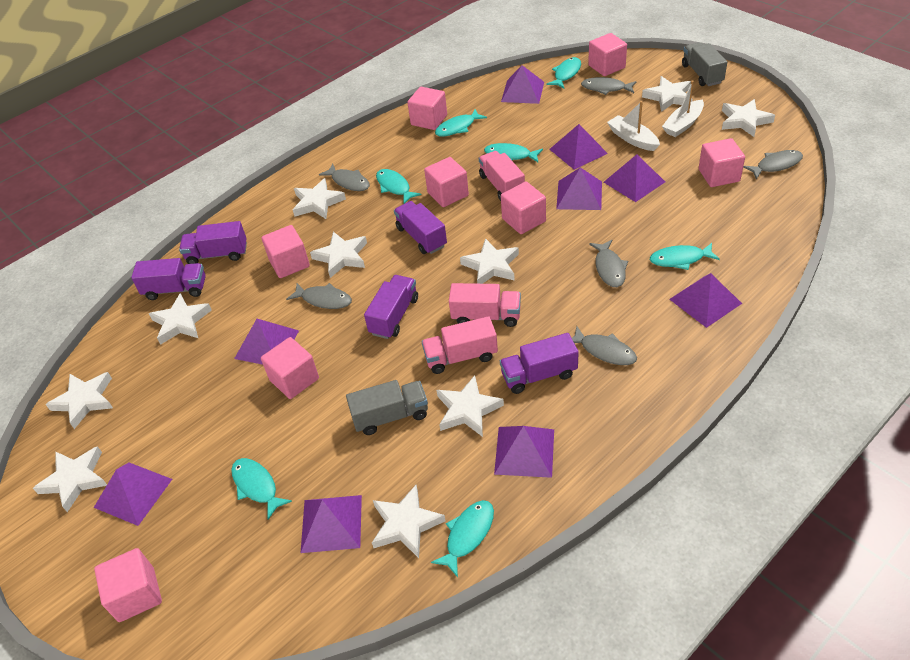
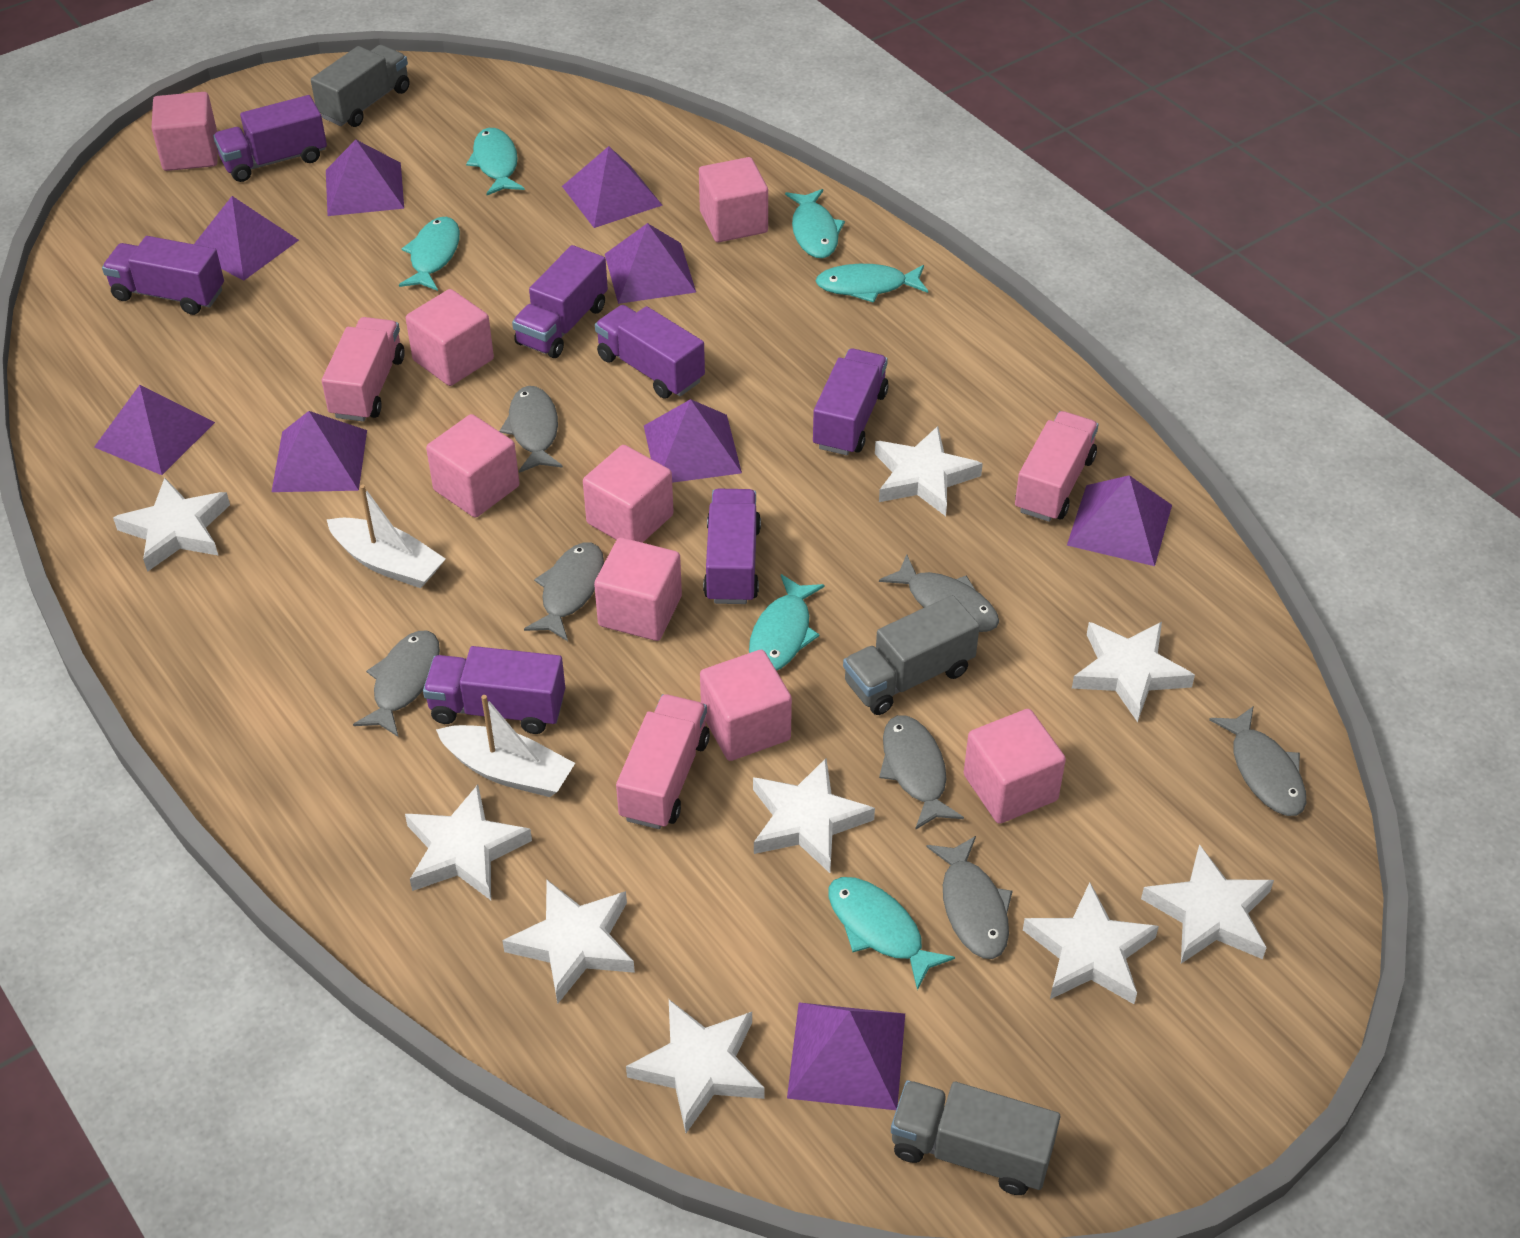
grey fish: [286,283,352,309] [319,164,370,191] [572,326,637,365] [581,77,636,95] [589,240,628,287] [743,150,803,179] = 6 -> [353,631,440,737] [499,386,563,473] [524,543,604,641] [879,554,999,632] [879,715,964,830] [927,836,1013,959] [1209,707,1306,816] = 7
grey truck: [346,380,428,435] [682,42,727,86] = 2 -> [311,45,410,127] [843,595,980,715] [891,1080,1060,1195] = 3
purple truck: [131,258,206,300] [179,221,247,264] [364,275,418,339] [394,201,447,254] [500,333,579,394] = 5 -> [102,236,224,315] [213,95,327,182] [423,646,565,734] [512,245,608,358] [595,305,705,399] [703,489,761,604] [813,349,889,455] = 7
turquoise fish: [231,458,292,519] [376,169,421,204] [431,500,494,577] [435,109,487,137] [484,143,543,162] [547,57,581,88] [650,243,720,270] = 7 -> [399,217,460,291] [466,128,525,195] [749,574,825,671] [785,189,845,258] [816,264,928,303] [828,877,955,990] = 6
white star: [33,446,107,512] [46,372,113,429] [149,293,212,345] [293,178,346,219] [310,232,367,278] [372,485,446,558] [436,375,504,437] [460,238,519,284] [642,76,693,112] [722,99,775,137] = 10 -> [113,478,230,572] [405,785,532,900] [502,880,635,1004] [626,1000,765,1133] [753,758,875,873] [875,426,983,516] [1023,882,1159,1004] [1072,622,1195,722] [1141,844,1274,963] = 9

